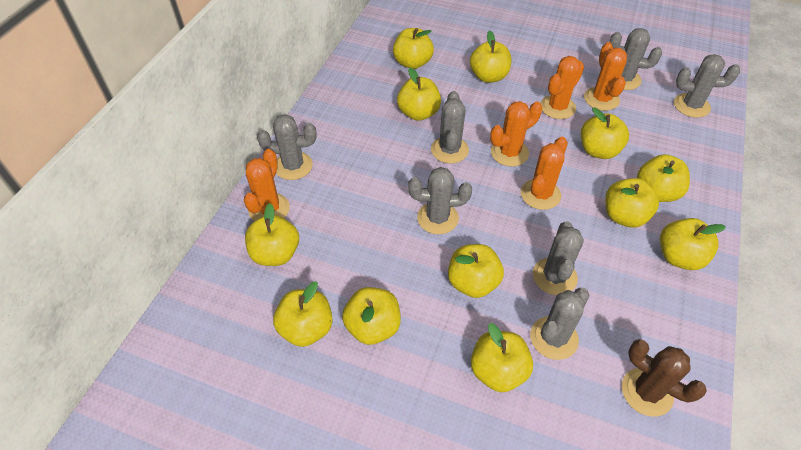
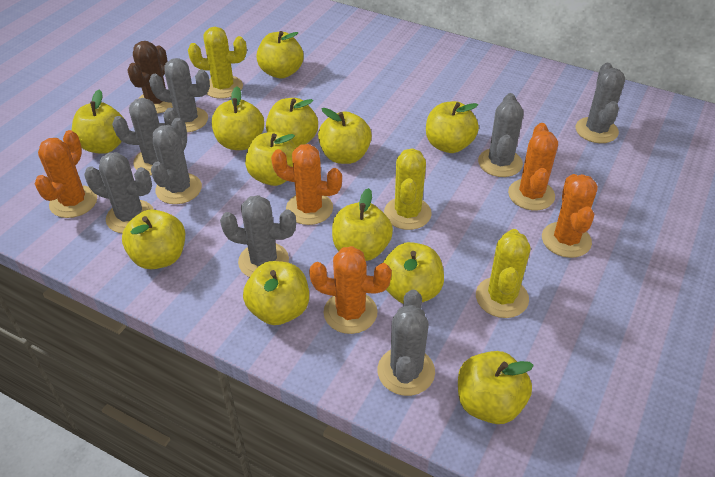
grey cactus: [257,114,317,180] [408,167,472,234] [431,91,469,164] [530,288,589,360] [533,221,584,295] [609,28,662,90] [674,54,740,118] = 7 -> [84,152,154,233] [112,98,179,175] [149,58,210,132] [151,118,202,204] [220,195,296,277] [377,289,435,396] [478,93,524,177] [576,63,625,143] = 8
yellow cactus: none = 0 -> [188,27,247,99] [384,148,432,230] [476,229,531,318] = 3

